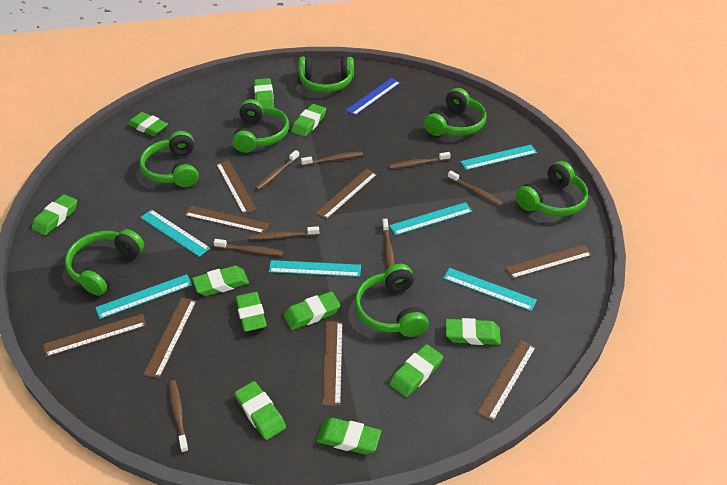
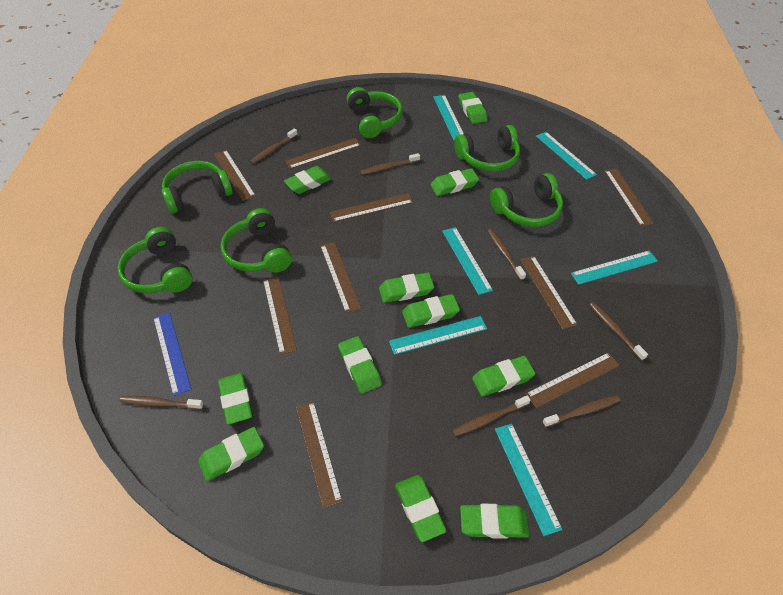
brown ruler: [43,314,146,357] [143,298,197,378] [184,206,269,233] [216,160,257,214] [315,169,377,220] [322,322,343,406] [477,340,536,421] [505,245,592,279] = 8 -> [214,150,256,201] [263,277,297,355] [285,138,361,169] [296,401,342,508] [320,242,361,313] [330,193,413,222] [520,256,577,330] [526,352,620,408] [604,169,654,226] = 9
brown toothbrush: [169,380,189,453] [214,239,284,256] [250,226,319,240] [255,150,299,190] [301,151,363,166] [382,219,395,268] [389,152,451,169] [448,171,503,207] = 8 -> [120,396,204,410] [250,129,298,164] [360,153,420,175] [452,395,531,436] [488,229,526,280] [542,396,620,427] [589,302,648,361] = 7
green headphones: [65,229,144,296] [140,131,199,187] [232,99,289,153] [298,57,354,93] [355,264,429,337] [424,88,487,136] [516,161,588,217] = 7 -> [118,227,192,293] [162,161,233,213] [221,208,292,273] [346,87,403,138] [454,125,520,172] [490,173,563,227] = 6

